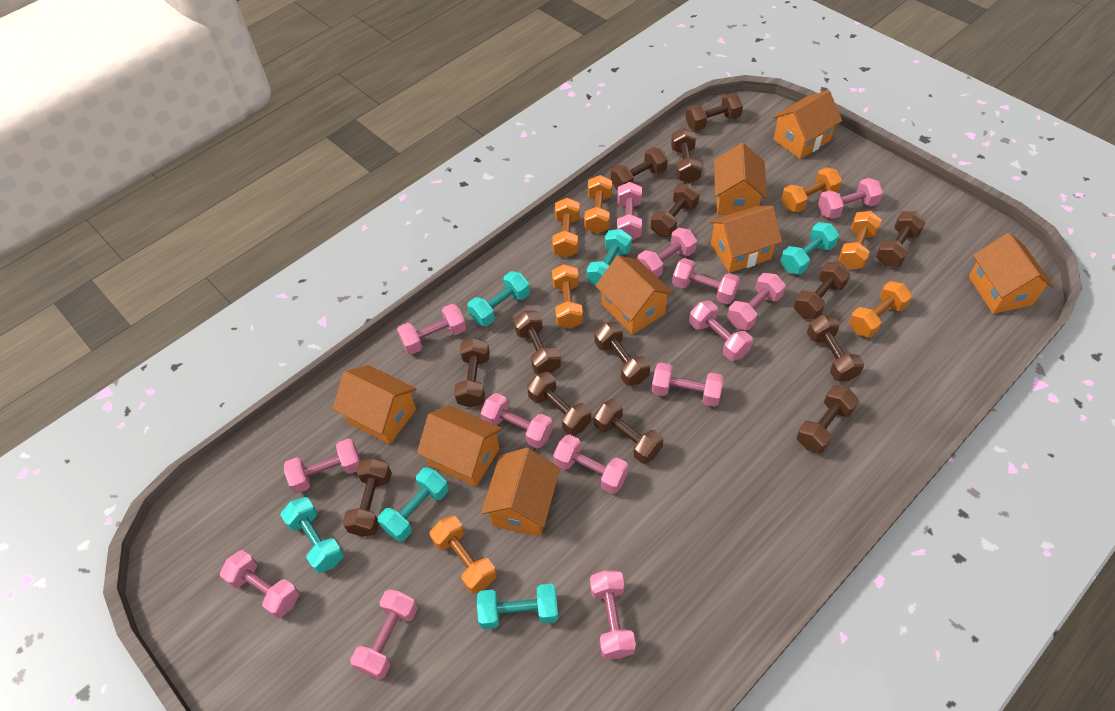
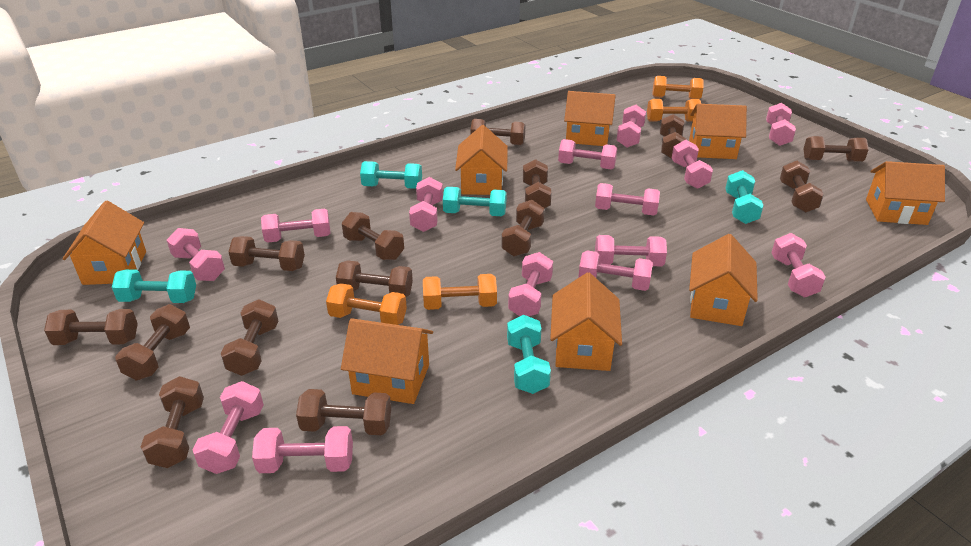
orange dumbbell: [430,516,497,594] [552,198,580,258] [552,264,583,329] [584,175,612,234] [781,167,842,213] [838,211,882,269] [849,281,912,338] = 7 -> [326,283,407,325] [423,274,497,310] [647,99,701,121] [652,76,704,99] = 4
turquoise dumbbell: [280,497,344,573] [378,467,449,542] [467,271,530,327] [477,584,558,629] [587,229,632,285] [780,222,839,275] = 6 -> [112,269,196,303] [360,161,422,189] [443,187,507,216] [507,315,551,394] [726,170,763,224] = 5

